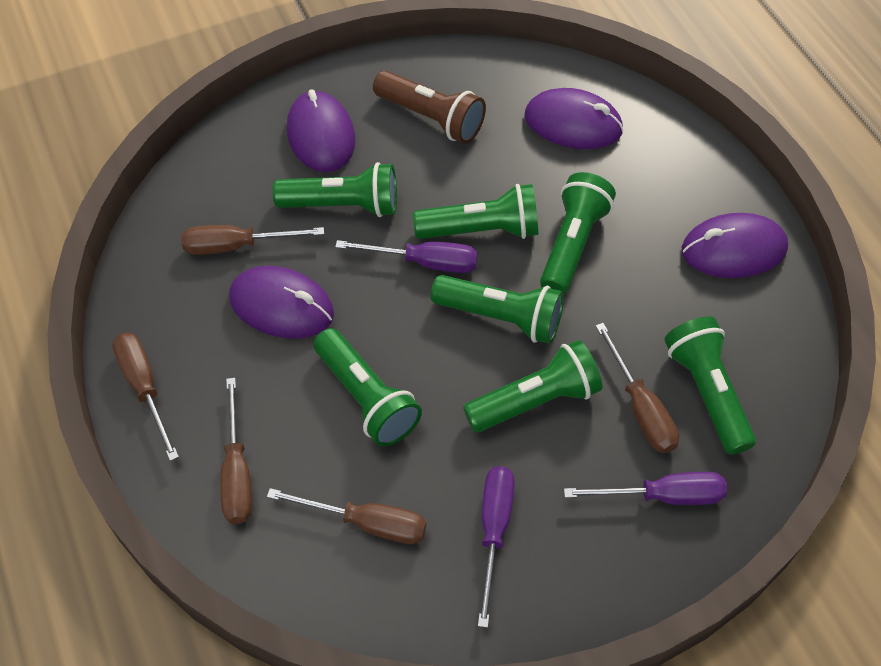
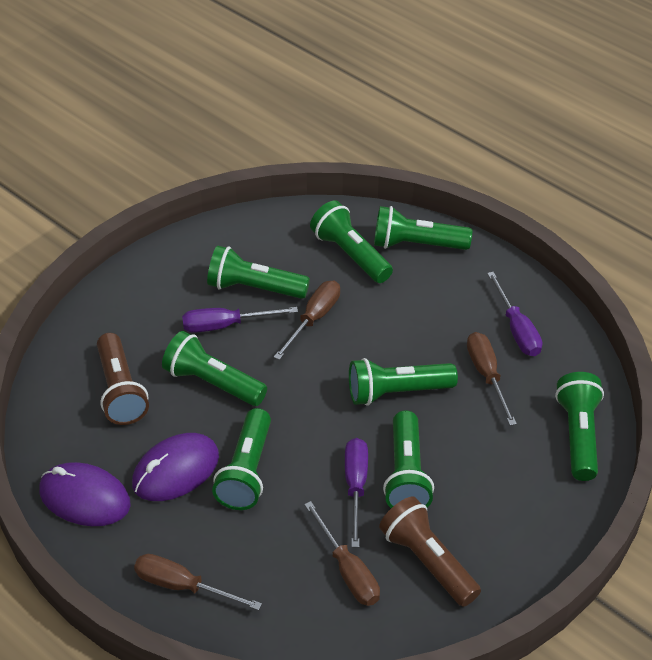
brown flashlight: [373,71,486,144] = 1 -> [97,333,149,425] [379,497,481,607] = 2
brown screwdriver: [112,332,179,461] [181,225,324,255] [220,378,252,524] [267,488,426,544] [596,323,679,453] = 5 -> [134,554,262,610] [274,281,340,360] [304,501,380,606] [467,332,517,426] = 4
green flashlight: [272,162,397,217] [314,328,422,447] [413,184,538,239] [431,275,564,344] [463,340,602,433] [540,172,616,294] [664,317,756,455] = 7 -> [162,331,267,406] [207,245,310,299] [212,408,271,510] [310,201,393,283] [349,358,458,406] [374,206,472,250] [383,410,434,508] [555,372,604,481] = 8
purple mouse: [229,266,334,339] [287,89,355,172] [524,88,624,149] [682,213,788,278] = 4 -> [39,462,131,526] [132,433,219,501] = 2

